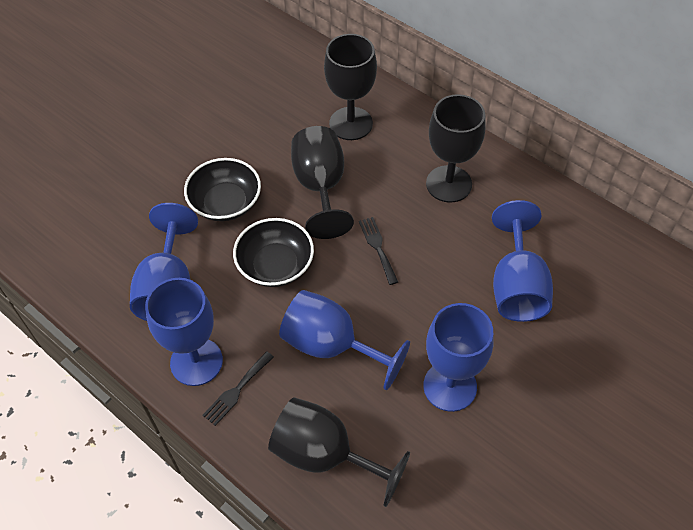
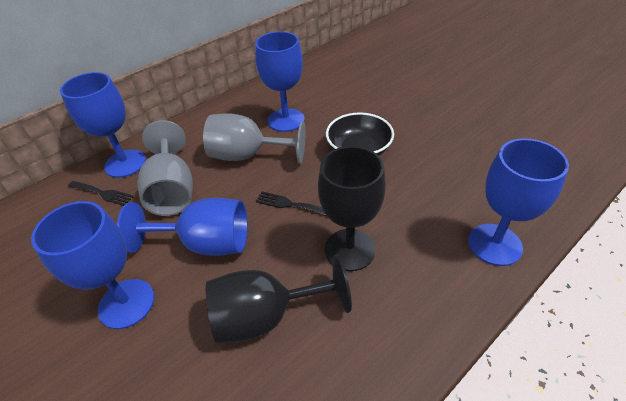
black bowl: [184,158,261,221] [233,218,314,287] = 2 -> [326,112,394,156] = 1
black goblet: [268,397,410,507] [291,126,354,239] [324,34,377,140] [426,94,486,203] = 4 -> [206,254,352,344] [318,146,386,271] = 2
grey goblet: none = 0 -> [138,120,193,216] [203,113,305,164] = 2

